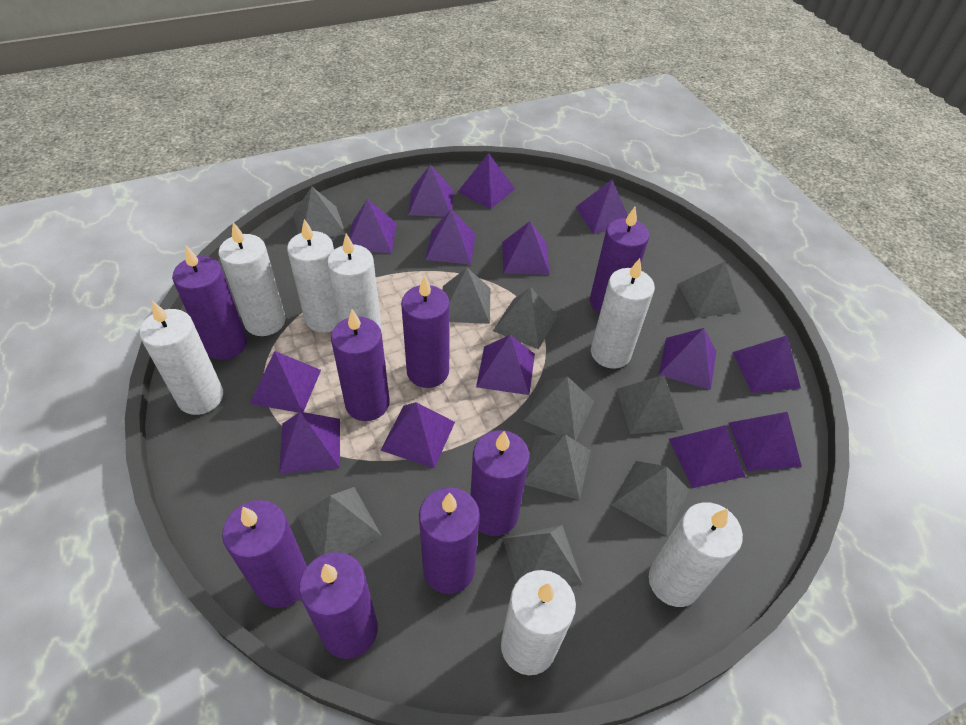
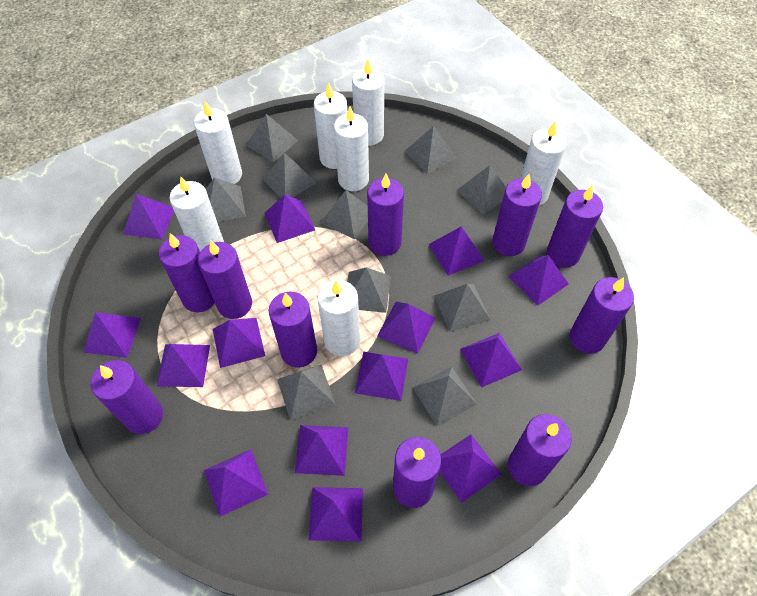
purple candle: [172,246,247,360] [222,500,307,608] [299,552,378,659] [331,309,390,421] [401,275,450,388] [419,487,480,594] [470,430,530,536] [590,207,649,313] = 8 -> [90,360,163,434] [159,233,215,312] [198,241,252,319] [269,291,317,368] [367,174,404,256] [393,437,441,508] [492,174,542,256] [508,414,572,486] [547,185,603,268] [570,277,634,354] = 10

